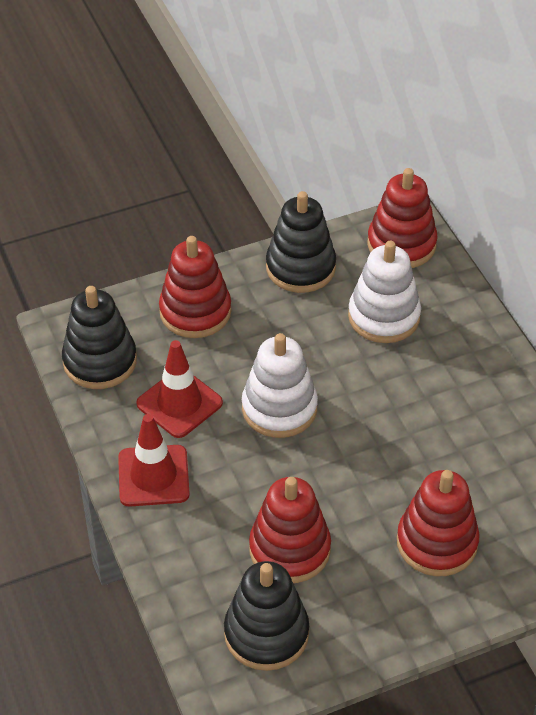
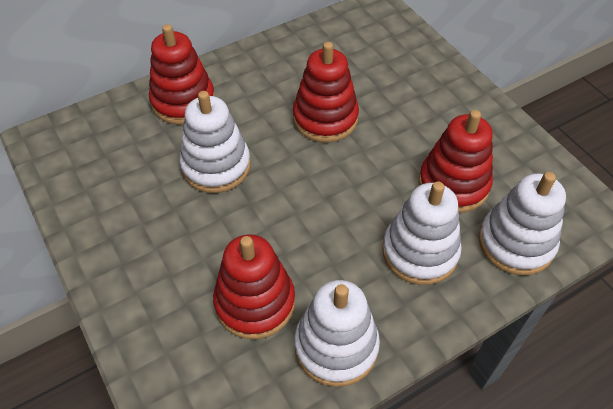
black stacking toy: [62,286,137,389] [224,561,309,671] [266,191,336,293] = 3 -> none = 0
red traffic cone: [118,414,190,507] [136,340,223,438] = 2 -> none = 0
white stacking toy: [242,333,318,438] [348,241,421,343] = 2 -> [180,91,251,193] [294,280,380,387] [382,181,462,285] [479,172,566,275] = 4

